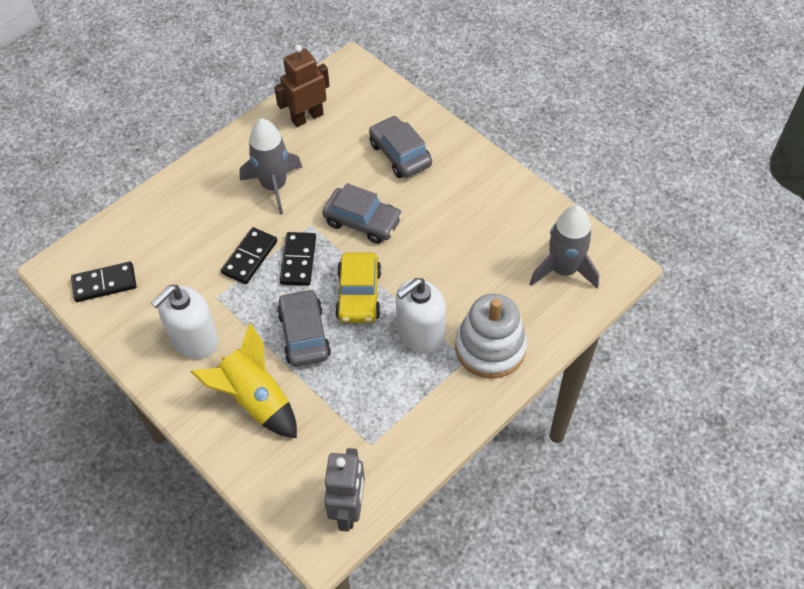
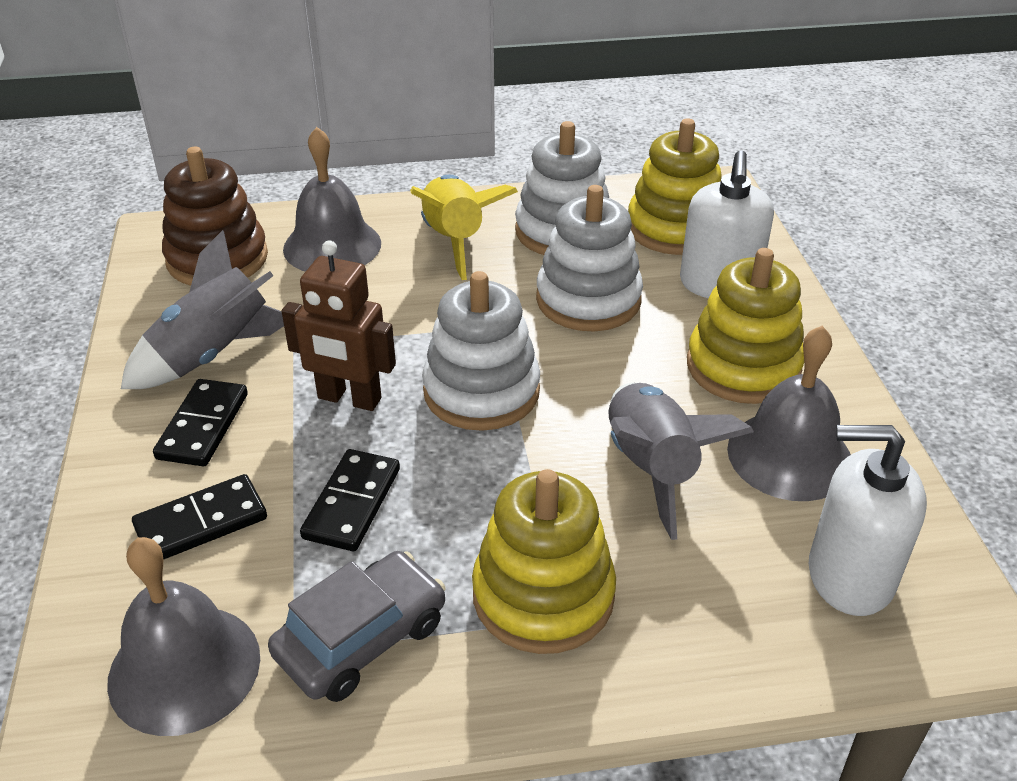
brown stacking toy: none = 0 -> [162,147,268,286] = 1
grey bell: none = 0 -> [107,537,260,736] [283,127,381,272] [727,326,851,501] = 3
grey car: [277,289,331,367] [322,183,403,244] [369,116,432,178] = 3 -> [268,551,446,702] = 1
grey robot: [324,448,365,532] = 1 -> none = 0
white stacking toy: [455,293,527,379] = 1 -> [422,271,540,431] [515,121,609,255] [536,185,643,331] = 3
yellow car: [335,253,381,323] = 1 -> none = 0
yellow stacking toy: none = 0 -> [472,469,616,654] [628,118,722,255] [687,248,804,404] = 3

